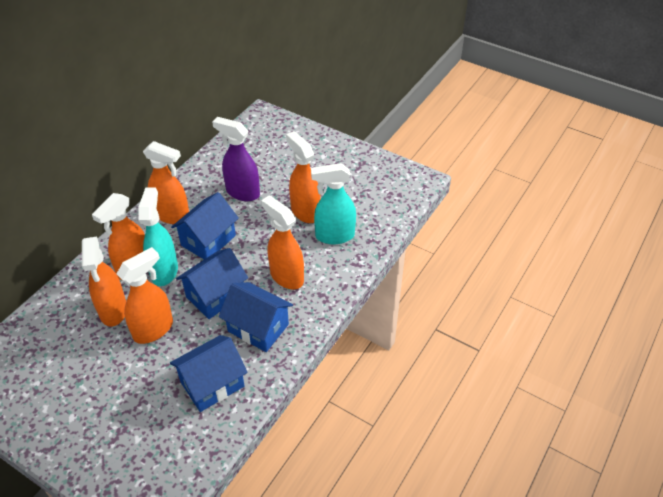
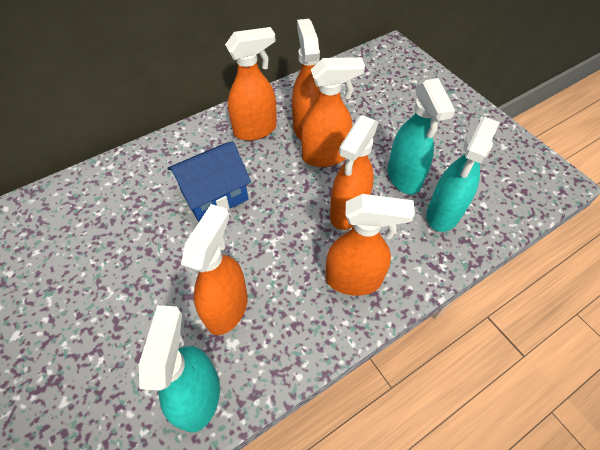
blue house: [170,335,248,412] [171,192,239,259] [176,248,248,319] [219,282,293,352] = 4 -> [167,141,251,222] = 1
purple spray bottle: [212,117,260,201] = 1 -> none = 0
turquoise spray bottle: [138,187,178,286] [311,163,356,244] = 2 -> [139,305,220,433] [388,78,455,195] [426,117,500,232] = 3

